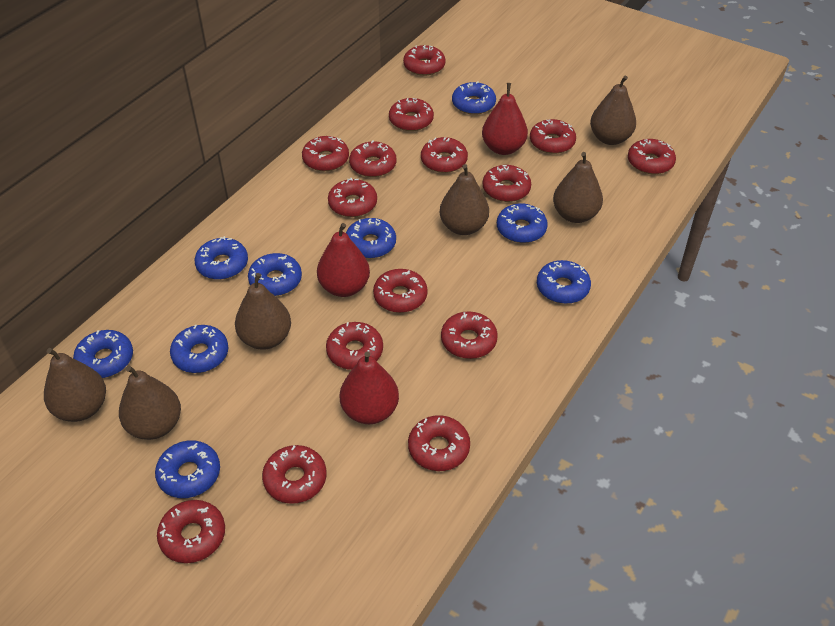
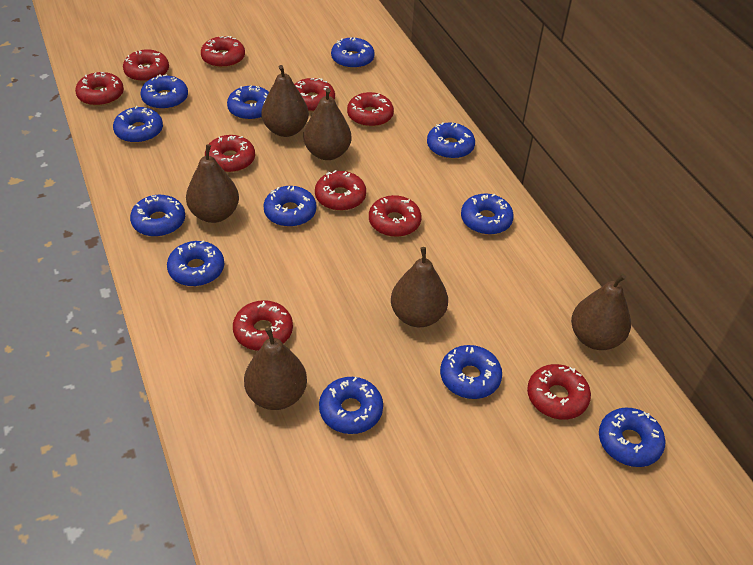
blue donut: [73,330,133,378] [155,440,220,498] [170,325,228,373] [195,236,248,280] [248,253,302,296] [346,218,396,258] [452,82,496,115] [497,203,548,243] [537,260,591,304] = 9 -> [113,106,163,143] [130,195,185,237] [141,74,188,110] [167,240,224,286] [227,86,269,120] [264,186,316,227] [319,377,383,434] [331,37,375,69] [427,122,475,159] [440,345,502,399] [461,194,514,235] [599,408,665,467] = 12
red donut: [157,500,225,563] [262,445,327,504] [302,136,349,171] [326,322,383,370] [328,178,377,217] [349,140,396,177] [373,269,428,313] [389,98,434,131] [403,45,446,76] [408,415,470,471] [421,137,468,173] [441,311,498,359] [483,165,531,202] [530,119,576,154] [628,139,676,174] = 15 -> [75,72,124,106] [123,49,169,82] [201,36,245,68] [205,135,255,173] [233,300,293,351] [294,78,335,112] [315,170,366,211] [347,92,394,127] [369,195,422,237] [527,364,591,420] = 10
red pear: [317,223,370,297] [340,351,399,424] [482,83,528,155] = 3 -> none = 0

